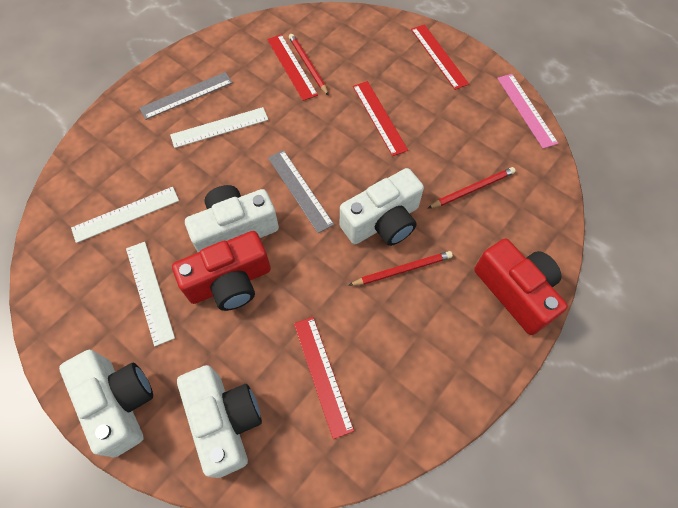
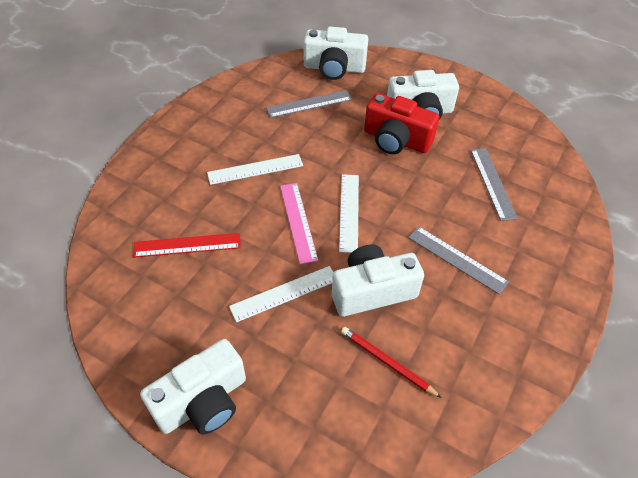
grey ruler: [140,72,233,120] [268,150,334,233] = 2 -> [266,90,352,118] [408,226,509,294] [471,148,518,221] = 3
red camera: [172,231,271,311] [474,239,568,335] = 2 -> [364,93,439,154] = 1
red pencil: [289,34,329,96] [349,251,453,286] [428,167,516,208] = 3 -> [341,327,442,398] = 1
red ruler: [267,34,318,101] [294,317,354,439] [353,81,408,156] [411,24,469,90] = 4 -> [133,233,241,258] = 1

